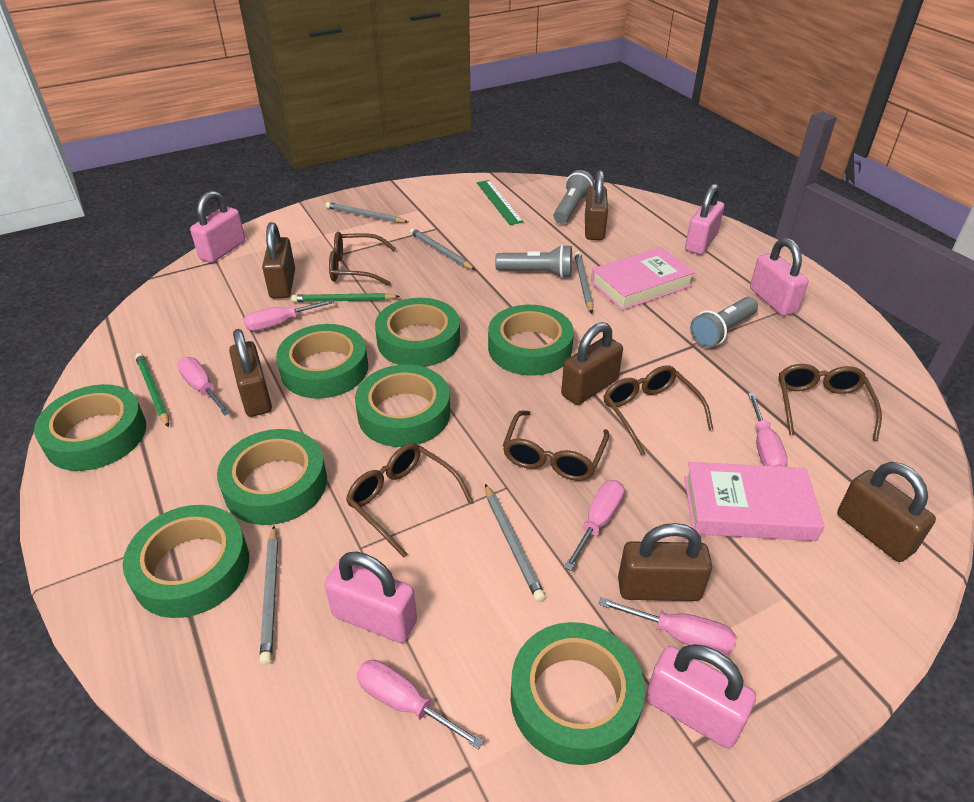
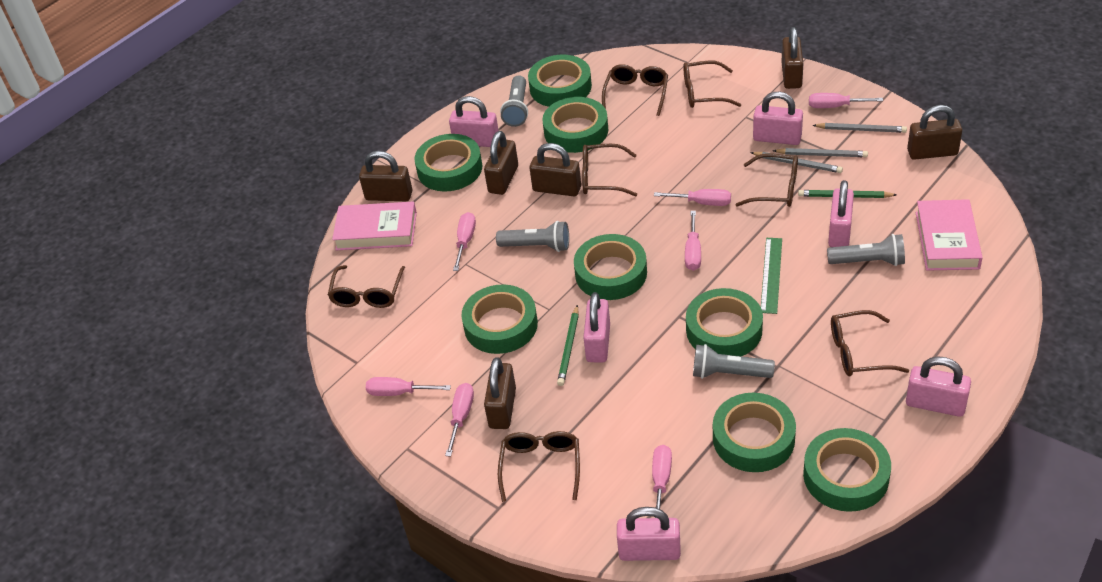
brown glasses: [329,232,396,286] [346,443,473,557] [503,410,610,481] [604,365,713,455] [778,364,882,441] = 5 -> [328,265,405,308] [498,431,580,502] [582,144,637,197] [602,64,668,116] [683,61,741,108] [735,153,798,207] [831,310,909,376] = 7
grey flashlight: [495,244,572,278] [554,170,594,224] [690,297,758,348] = 3 -> [496,221,569,252] [500,75,528,127] [693,344,775,379] [827,234,905,266] = 4
grey pencil: [260,526,278,665] [325,202,408,223] [410,228,475,270] [485,484,545,602] [575,252,593,313] = 5 -> [750,152,843,173] [773,148,868,157] [812,123,907,133] = 3
pink padlock: [190,191,245,263] [324,551,417,643] [646,644,756,749] [685,183,724,255] [750,238,809,316] = 5 -> [449,96,499,147] [583,292,610,362] [617,507,681,561] [753,91,803,145] [828,180,854,247] [906,356,971,417] = 6
pink screwdriver: [177,357,231,416] [243,299,334,331] [356,660,484,749] [564,480,624,571] [599,597,736,655] [748,393,788,467] = 6 -> [366,377,451,396] [445,383,474,457] [453,212,476,271] [652,445,672,518] [654,189,731,206] [685,211,701,271] [809,93,883,108] = 7

